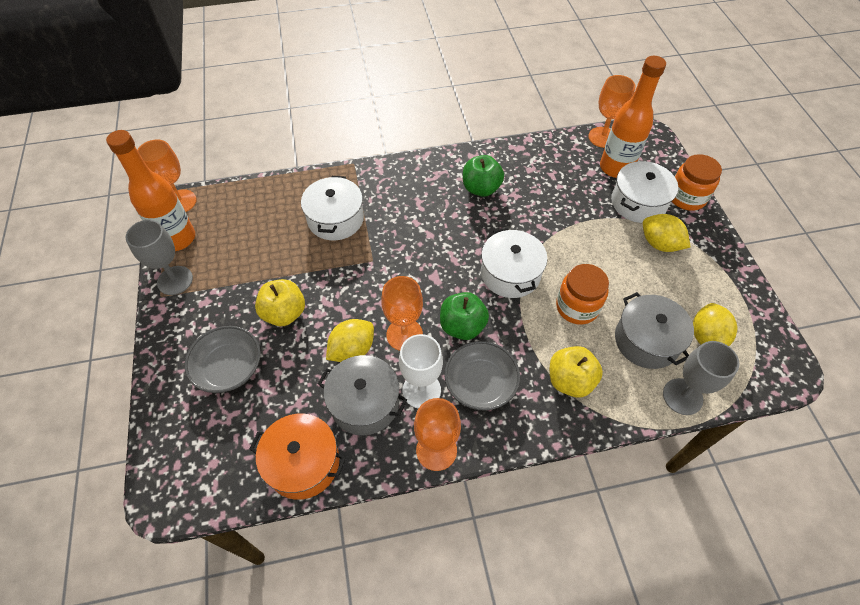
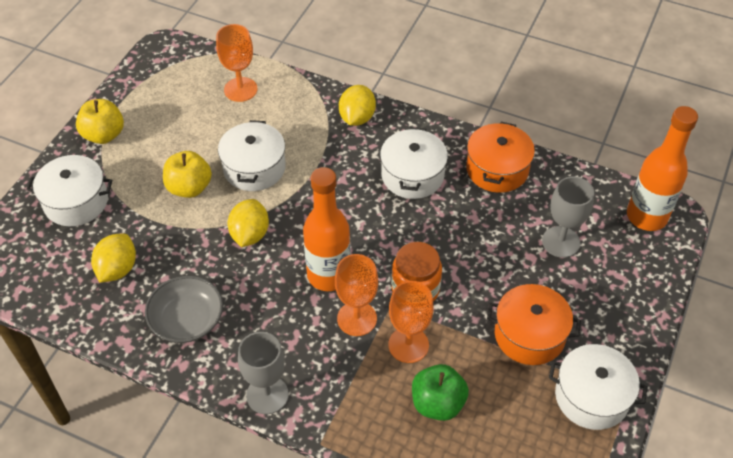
green apple: [440,292,489,340] [463,155,504,197] = 2 -> [412,364,469,421] = 1
grey bowl: [185,326,261,393] [444,341,520,411] = 2 -> [145,276,223,343] = 1
grey pot: [318,355,407,435] [615,292,694,369] = 2 -> none = 0
orange goblet: [137,139,197,212] [381,276,423,351] [414,398,461,471] [588,75,636,148] = 4 -> [216,24,257,102] [335,254,378,336] [388,281,434,363] = 3
orange jar: [556,264,609,325] [672,154,722,211] = 2 -> [392,242,442,301] = 1
orange pot: [249,413,346,500] = 1 -> [466,122,535,193] [487,284,581,365] = 2
white goblet: [399,334,443,409] = 1 -> none = 0
white pot: [301,176,364,240] [481,228,547,298] [611,161,678,223] = 3 -> [26,155,112,226] [218,120,286,191] [380,127,448,199] [549,344,648,430] = 4

